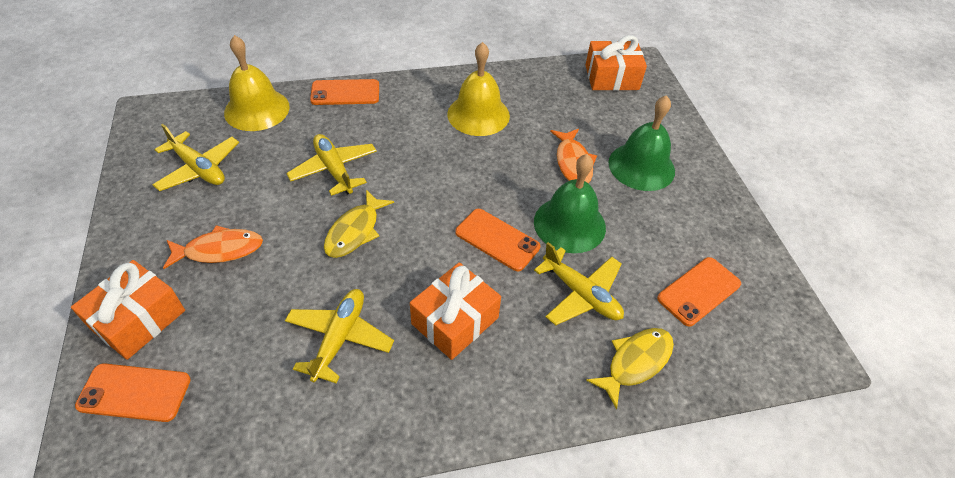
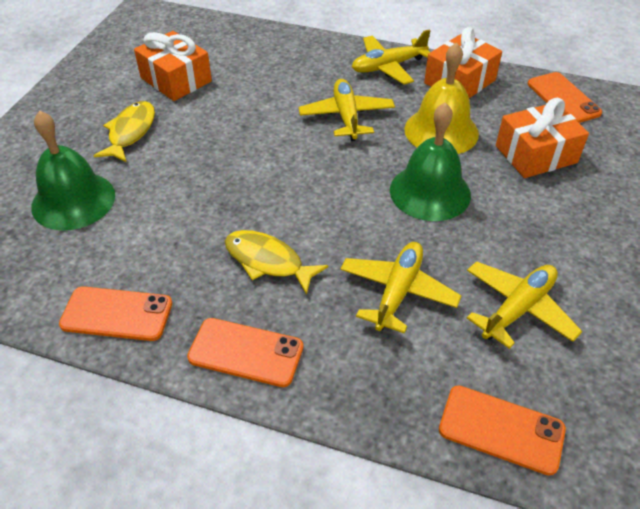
orange fish: [163,225,263,269] [550,129,597,183] = 2 -> none = 0
yellow bell: [224,35,290,131] [447,42,510,136] = 2 -> [405,42,479,154] = 1

